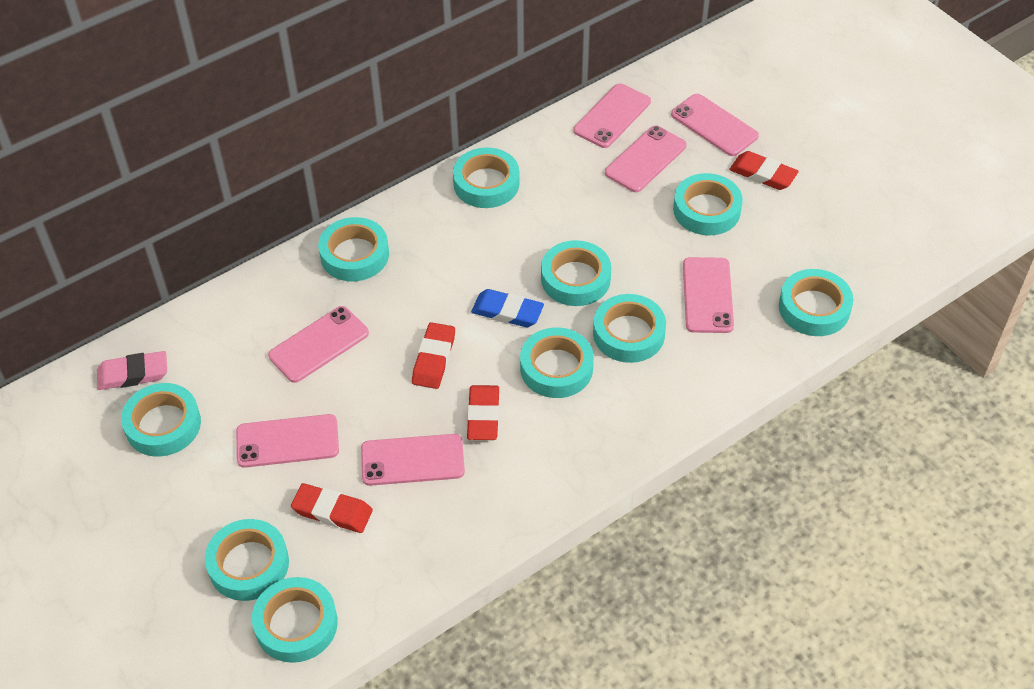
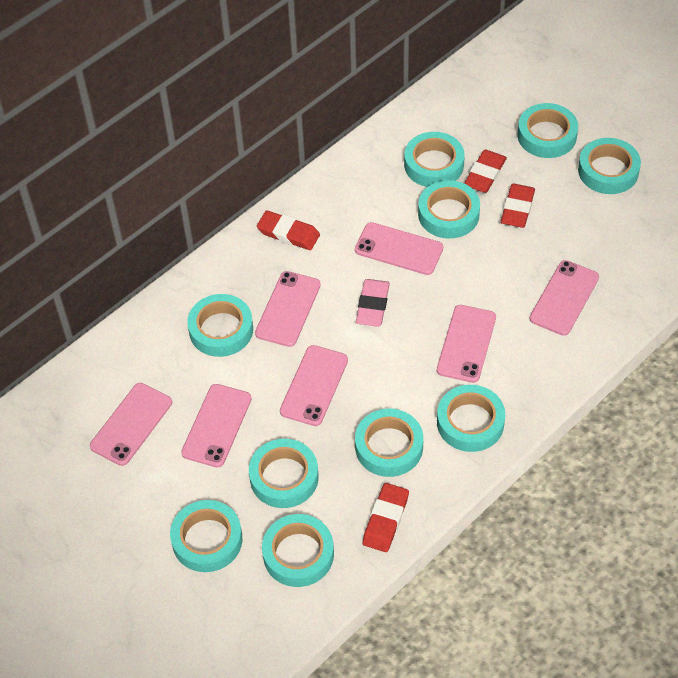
blue eraser: [471,289,544,327] = 1 -> none = 0

